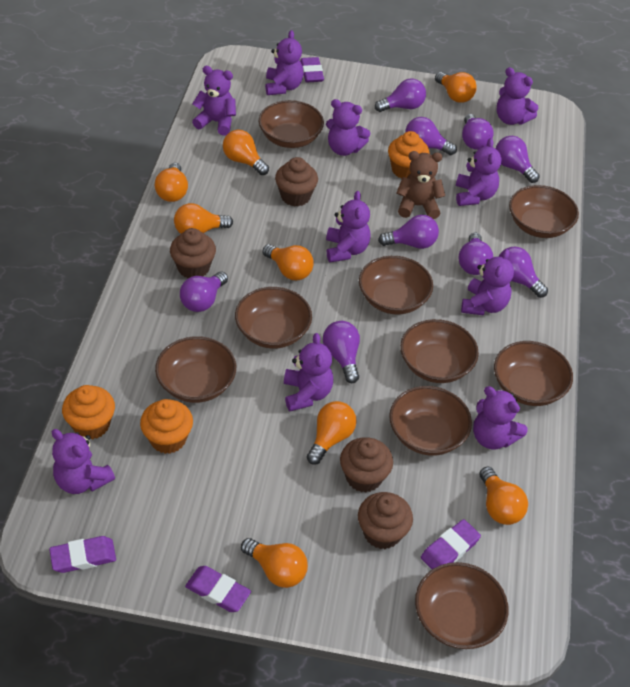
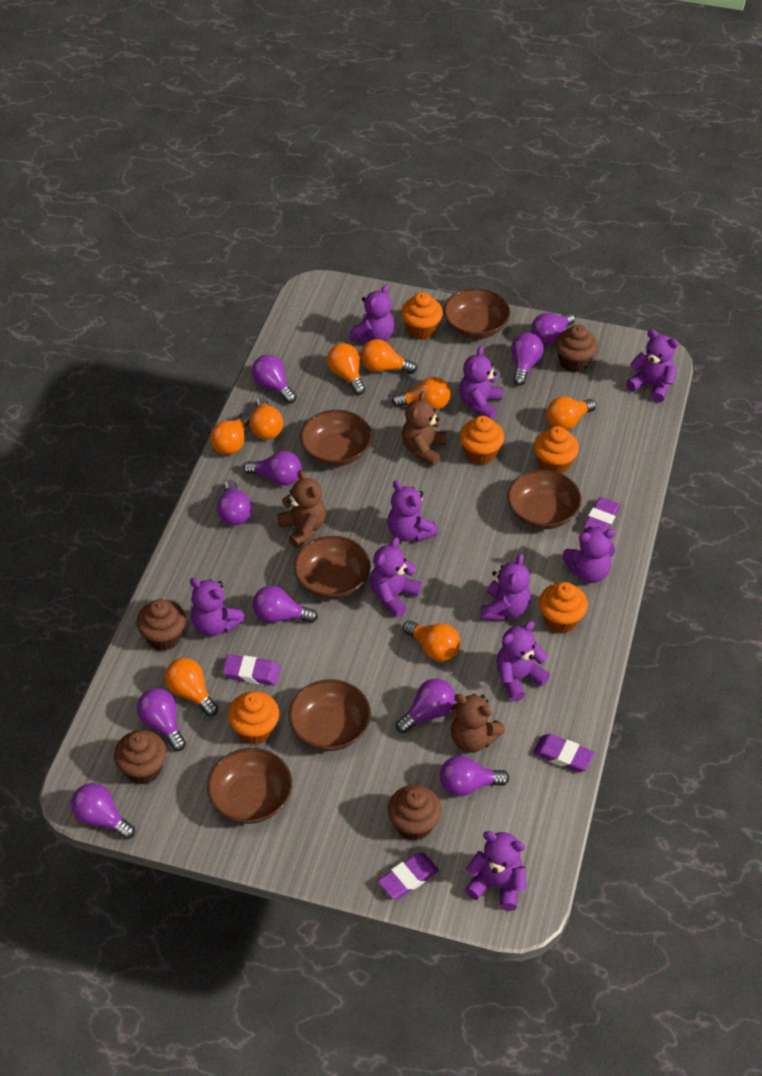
brown bowl: [155,336,236,403] [235,287,312,349] [258,100,324,148] [359,256,433,315] [389,386,472,456] [400,319,479,383] [415,562,509,649] [494,341,573,406] [509,185,579,238] = 9 -> [207,748,292,824] [289,679,371,751] [294,536,370,599] [300,410,372,466] [443,288,510,339] [507,470,582,529] = 6
brown teddy bear: [397,151,445,219] = 1 -> [277,470,326,548] [402,391,447,466] [451,694,505,753] = 3
orange cupcake: [62,385,115,440] [140,399,193,454] [388,131,430,179] = 3 -> [228,691,279,745] [401,292,443,340] [460,416,504,465] [534,426,579,474] [539,582,588,633] = 5
purple light bulb: [180,271,228,312] [323,321,360,383] [375,79,426,112] [378,215,439,249] [405,117,457,155] [459,232,493,275] [462,114,493,150] [496,136,540,183] [498,247,548,298] = 9 -> [71,783,135,839] [137,688,186,751] [217,480,252,526] [243,451,302,486] [252,355,296,404] [252,586,318,623] [396,678,455,733] [439,756,509,796] [511,333,544,386] [531,313,575,345] = 10

